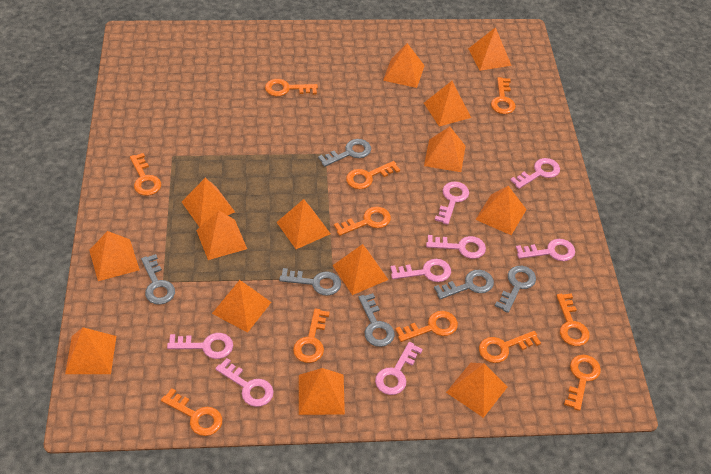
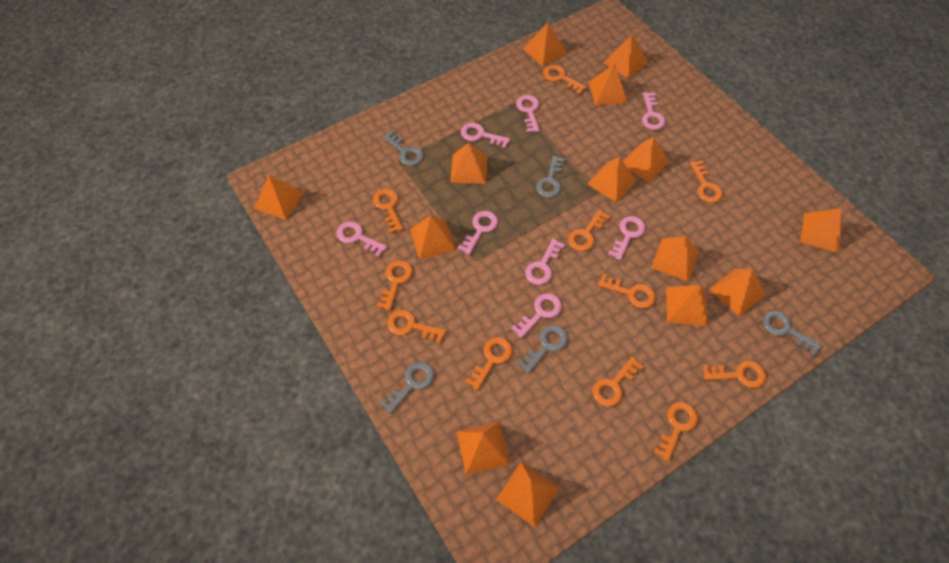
grey key: [141,254,175,305] [279,268,341,296] [318,139,371,167] [358,293,395,347] [434,270,494,299] [495,266,536,313] = 6 -> [380,362,434,414] [383,130,424,166] [517,325,568,374] [536,156,565,198] [763,311,822,357] = 5

